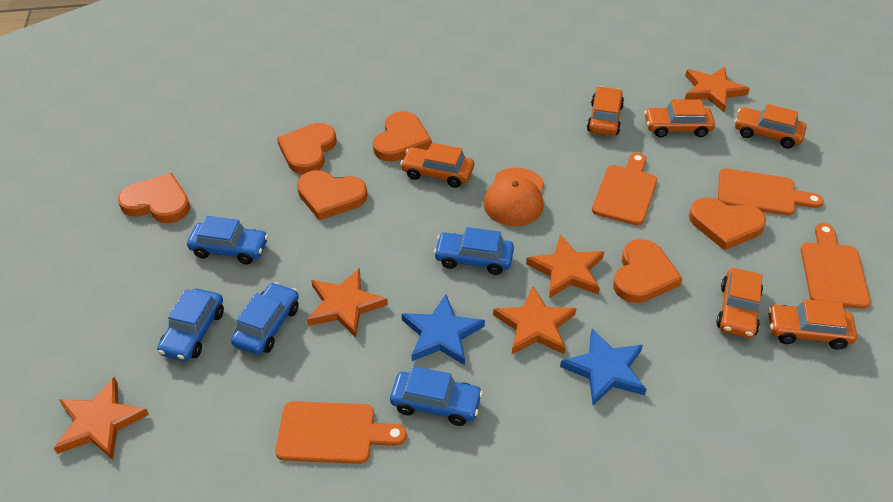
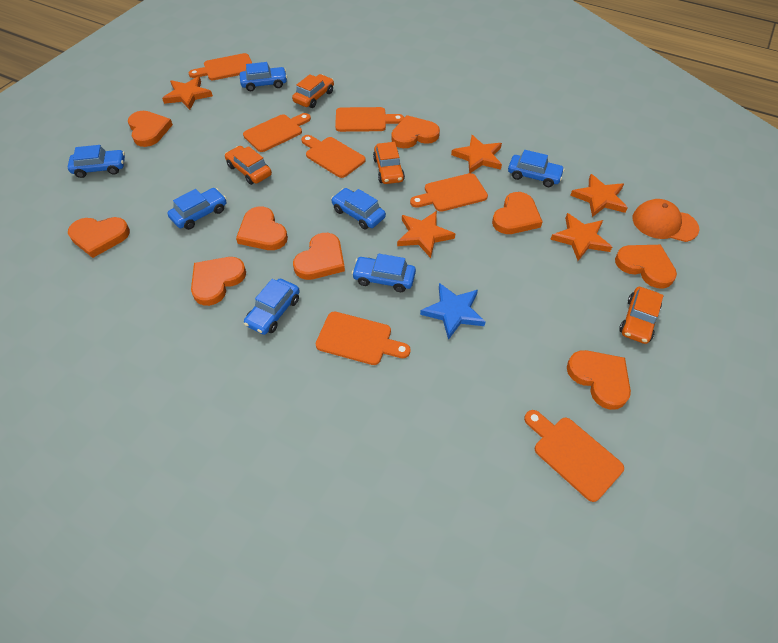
blue car: [157,289,224,361] [187,216,268,264] [231,282,299,355] [390,366,483,426] [434,227,514,275] = 5 -> [68,145,125,178] [167,188,226,230] [240,62,287,91] [244,279,300,335] [331,188,386,230] [352,254,416,292] [508,150,565,187] = 7
blue star: [402,294,485,365] [560,329,647,405] = 2 -> [420,283,485,340] = 1
orange car: [400,143,474,188] [587,86,624,136] [644,99,715,138] [716,268,763,338] [735,104,807,149] [768,299,857,350] = 6 -> [225,146,272,185] [292,74,334,108] [373,142,405,184] [619,287,664,344] = 4
orange cutting board: [275,401,407,464] [592,152,657,226] [718,168,824,216] [801,223,871,309] = 4 -> [189,53,252,80] [243,113,311,152] [301,135,366,178] [316,312,411,365] [335,107,404,132] [410,173,488,212] [524,410,624,502] = 7
orange heart: [118,173,190,223] [277,123,337,174] [297,170,367,220] [373,111,432,162] [613,239,683,303] [689,198,766,250] = 6 -> [68,217,130,258] [128,111,173,147] [191,257,246,306] [236,207,288,250] [293,233,345,280] [391,115,440,148] [492,192,543,234] [567,350,631,410] [615,245,677,289] = 9

